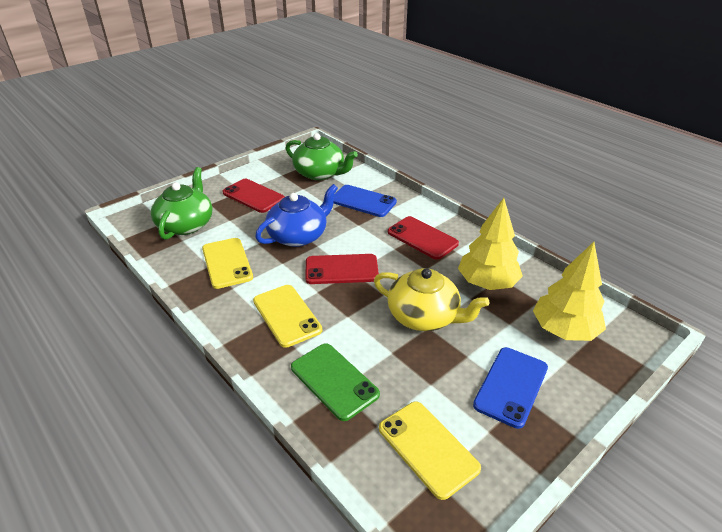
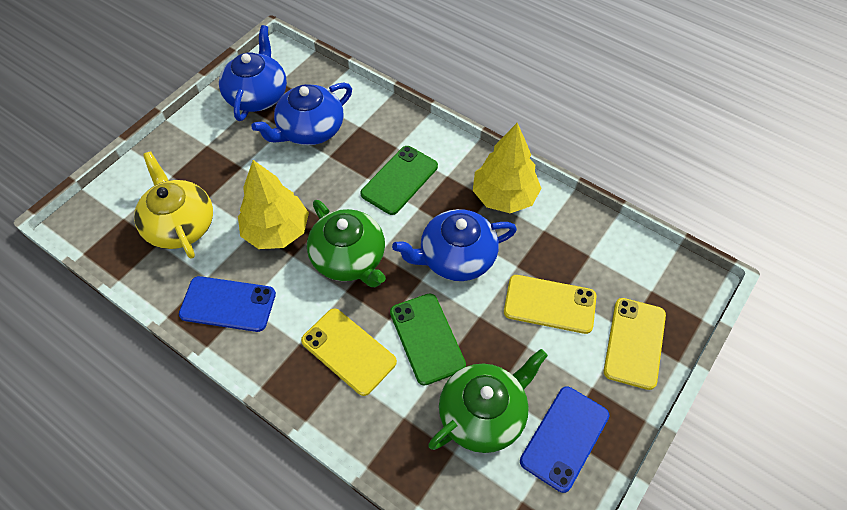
blue teapot: [255,184,338,247] = 1 -> [219,25,287,121] [251,83,352,145] [392,209,517,281] = 3
green phone: [291,343,380,421] = 1 -> [361,146,438,215] [390,293,466,386] = 2
red phone: [223,179,285,213] [305,254,379,284] [388,216,459,260] = 3 -> none = 0

